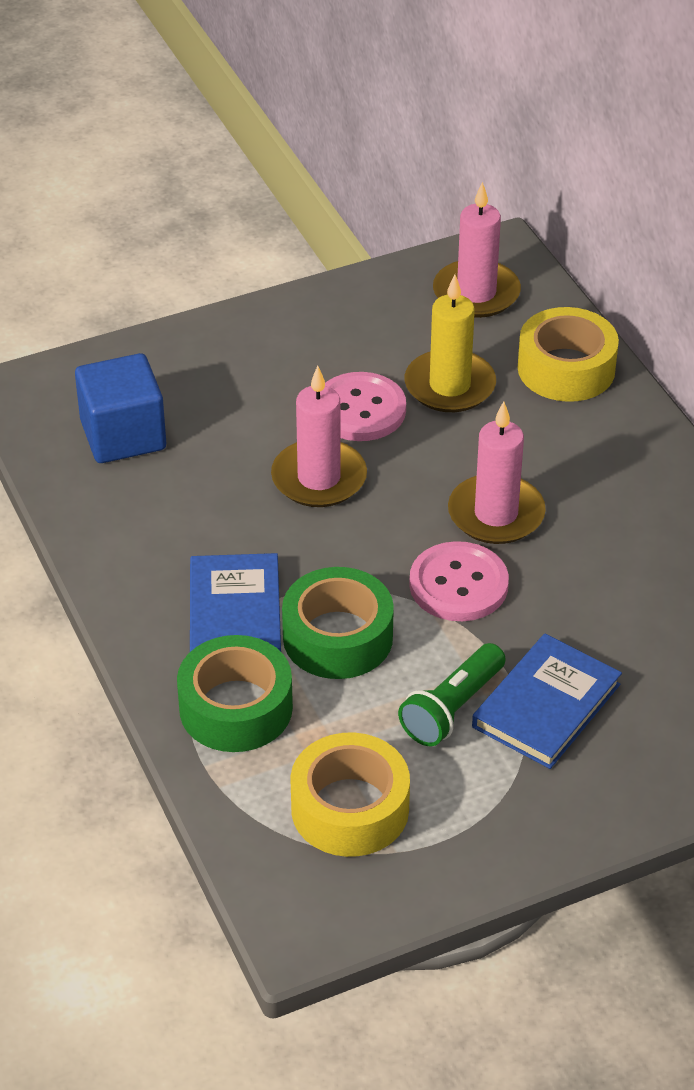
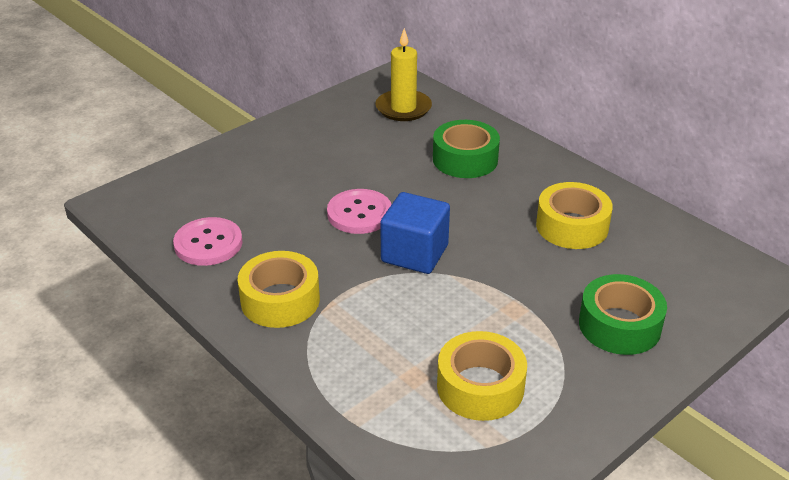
blue book: [190,553,281,652] [472,634,622,769] = 2 -> none = 0
green flashlight: [398,643,506,746] = 1 -> none = 0
pink candle: [271,366,367,507] [433,182,521,318] [448,402,546,544] = 3 -> none = 0
yellow tape: [290,732,410,857] [518,307,619,402] = 2 -> [238,251,320,328] [437,331,527,421] [536,182,613,249] = 3

